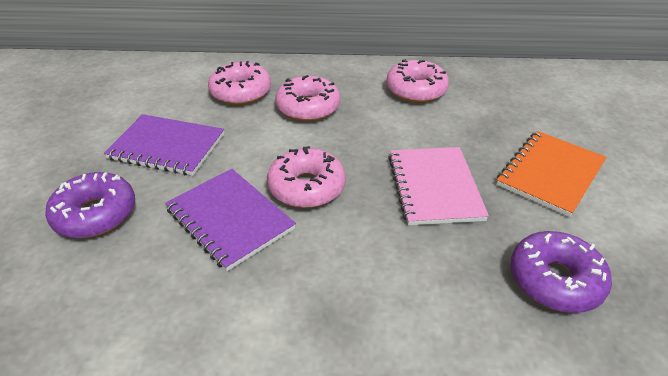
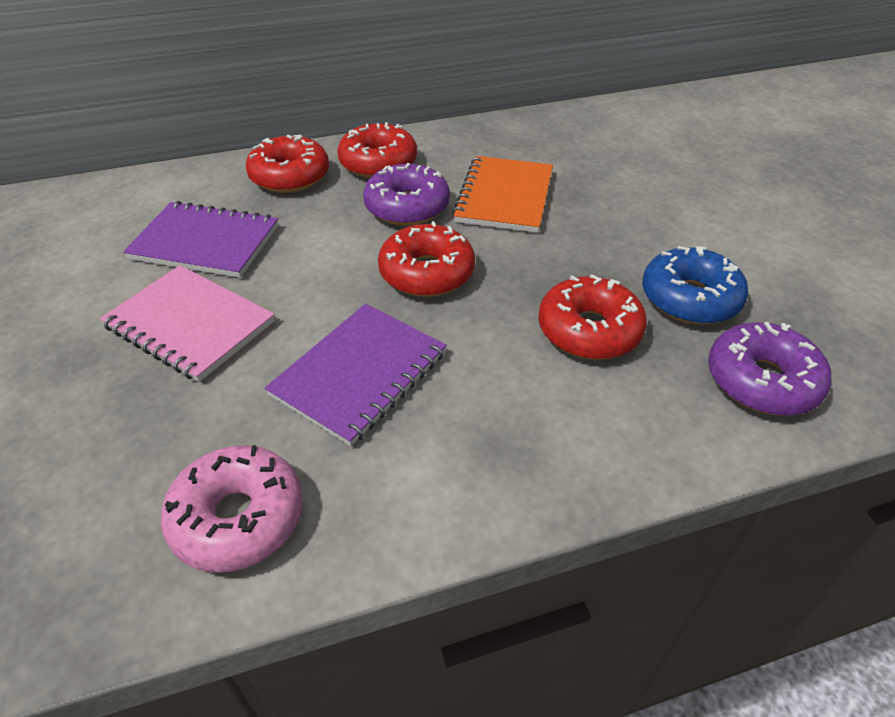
blue donut: none = 0 -> [642,246,748,324] = 1
pink donut: [208,61,271,105] [267,146,346,208] [275,75,340,121] [386,59,449,103] = 4 -> [161,445,303,572] = 1
red donut: none = 0 -> [246,135,329,193] [337,122,417,178] [378,221,475,297] [538,274,647,360] = 4

